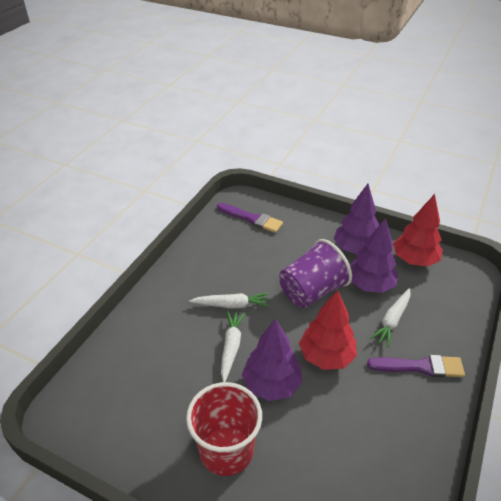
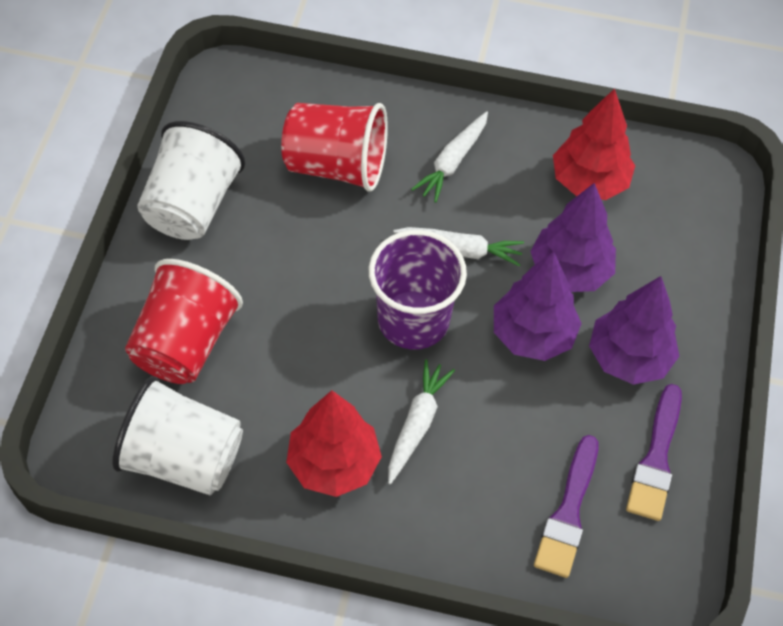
red cup: [186,382,262,476] = 1 -> [125,259,243,384] [281,103,388,192] = 2
white cup: none = 0 -> [112,376,243,495] [137,121,245,240] = 2

